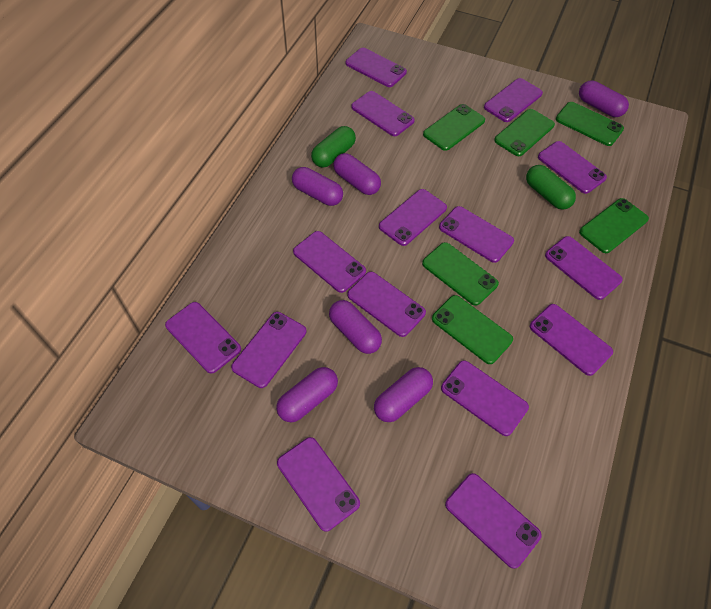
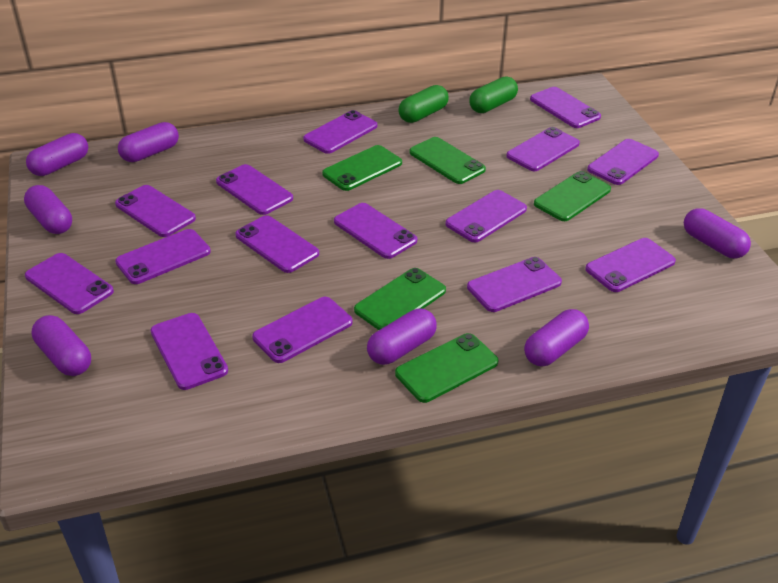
green phone: [422,242,499,306] [423,104,485,151] [432,295,513,364] [494,109,555,156] [556,102,624,146] [579,198,649,253] = 6 -> [322,145,402,191] [354,268,446,330] [395,333,499,403] [409,137,486,184] [534,171,611,221] = 5
purple capsule: [276,367,338,422] [292,167,343,206] [329,300,382,354] [333,153,381,195] [374,367,433,422] [579,80,629,117] = 6 -> [24,185,72,234] [26,133,88,176] [32,315,91,376] [118,122,179,162] [367,308,437,365] [524,309,589,366] [684,208,751,259] = 7

